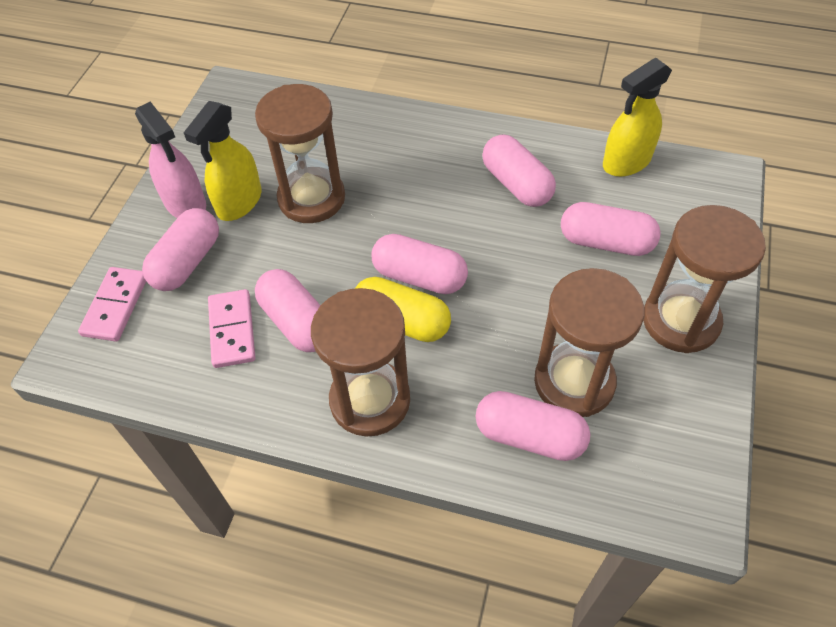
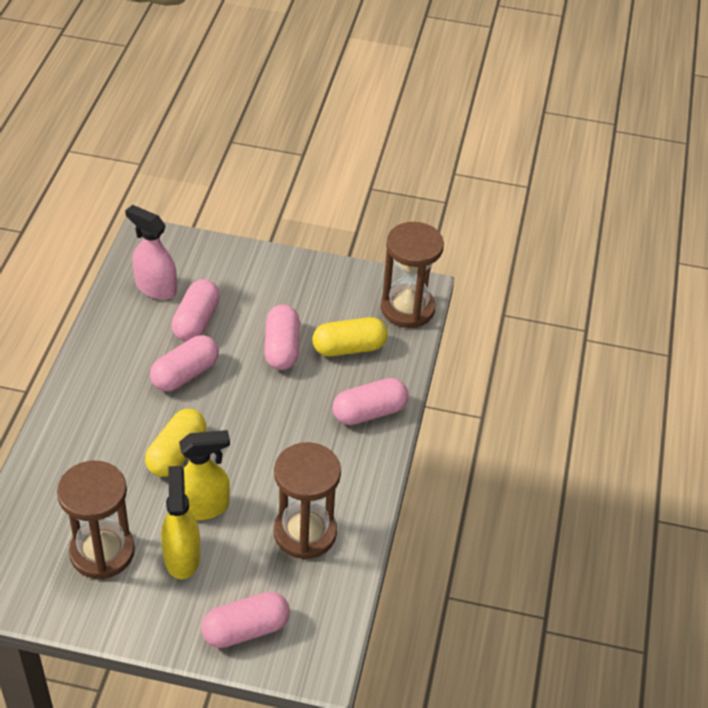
brown hourglass: [255,84,345,223] [311,288,410,437] [534,268,644,417] [643,205,766,353] = 4 -> [57,461,135,579] [274,442,341,559] [381,222,444,328] = 3
pink capsule: [142,208,219,291] [255,269,321,352] [371,234,468,294] [476,391,590,461] [482,135,556,207] [561,202,661,256] = 6 -> [150,335,219,391] [171,279,220,341] [201,591,290,648] [264,305,300,370] [333,378,409,425] = 5
pink domino: [78,267,146,341] [208,289,255,368] = 2 -> none = 0
yellow capsule: [355,277,451,342] = 1 -> [145,409,206,477] [312,317,388,356] = 2

